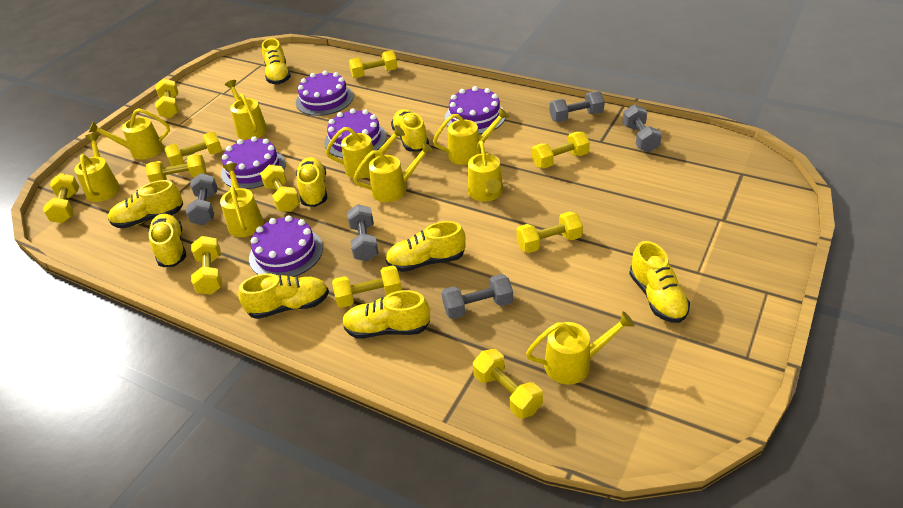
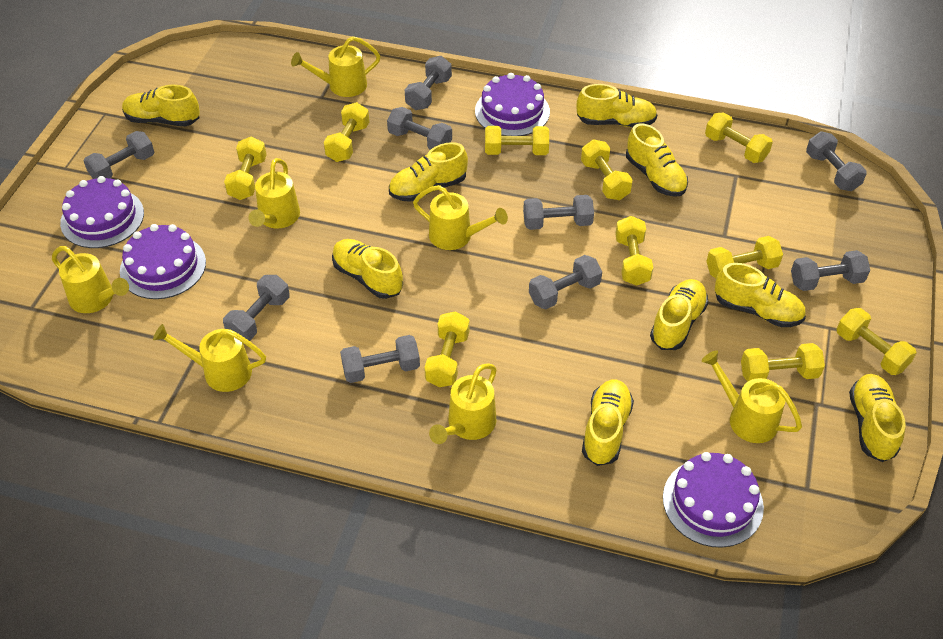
grey dumbbell: [186,173,217,225] [347,204,379,261] [442,274,513,319] [549,91,605,122] [622,104,662,152] = 5 -> [84,131,154,179] [223,275,290,341] [340,335,420,383] [387,107,452,150] [405,56,452,110] [523,195,594,230] [529,255,602,309] [791,250,870,291] [806,131,867,191] = 9
purple cake: [221,136,286,189] [249,215,323,277] [296,71,353,116] [325,109,387,158] [444,86,505,134] = 5 -> [60,176,144,248] [120,224,206,299] [475,73,550,136] [663,452,764,548] = 4
yellow dumbbell: [43,173,79,223] [146,153,207,183] [155,79,179,118] [164,132,222,166] [191,236,222,295] [260,165,300,212] [332,265,402,308] [349,50,397,78] [473,349,543,419] [516,212,583,253] [532,132,590,168] = 11 -> [224,136,267,200] [324,102,369,162] [424,311,470,387] [485,126,549,155] [581,139,632,200] [615,216,653,286] [705,112,773,163] [706,236,783,278] [741,343,825,382] [836,308,917,375] = 10
yellow watering can: [74,134,120,202] [89,108,170,159] [220,163,264,237] [225,80,267,140] [326,125,405,179] [353,142,433,202] [433,108,509,165] [468,141,503,201] [526,312,635,385] = 9 -> [52,246,129,313] [153,324,266,392] [248,158,300,229] [291,36,380,97] [413,185,508,250] [429,363,497,444] [702,350,802,443] = 7

